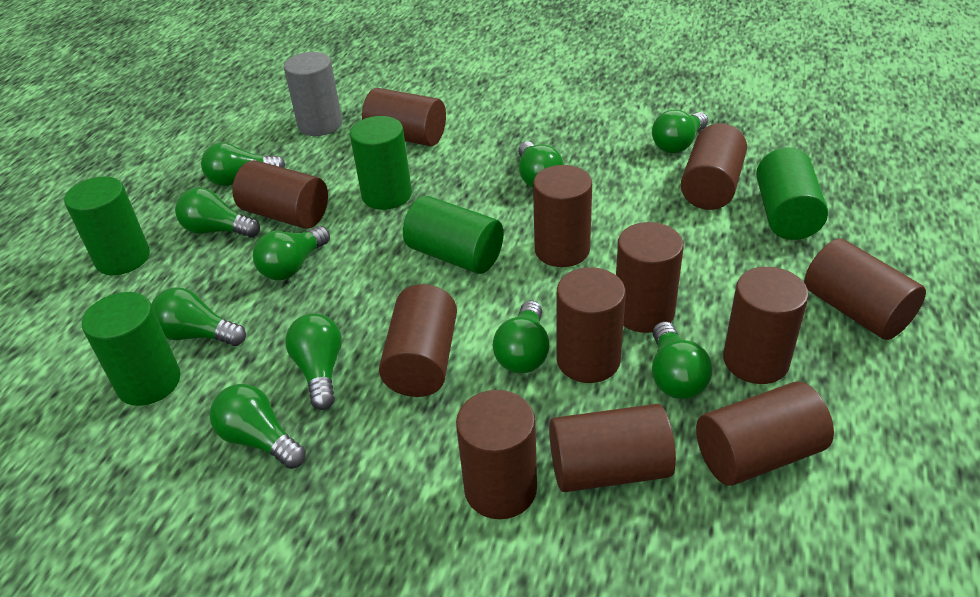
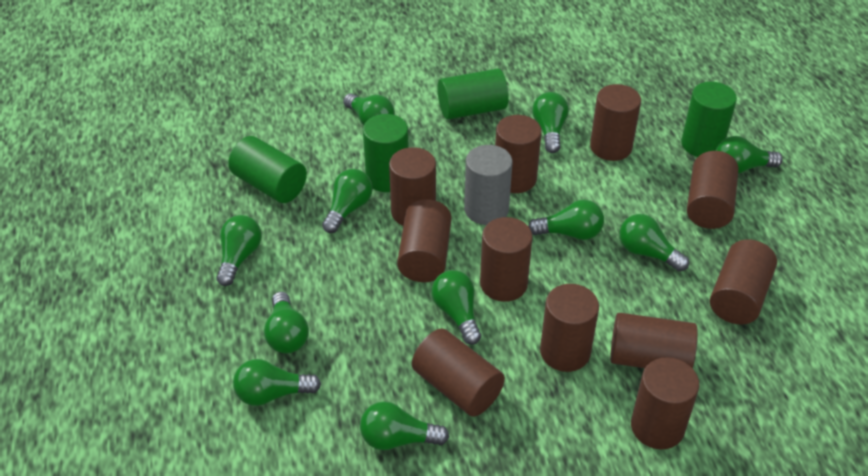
brown cylinder: [232,160,328,229] [362,88,446,146] [379,284,457,397] [456,390,537,519] [533,165,592,267] [549,404,676,492] [557,267,626,383] [616,222,684,333] [681,123,747,210] [696,381,834,486] [723,267,809,384] [804,238,926,340] = 12 -> [389,147,436,226] [397,199,451,282] [412,329,505,417] [480,217,533,302] [495,115,542,193] [540,284,599,372] [590,84,641,161] [610,313,698,369] [631,357,699,449] [687,151,738,229] [710,239,777,325] = 11
green cylinder: [64,176,150,275] [82,292,181,406] [350,116,412,210] [403,196,504,274] [756,148,828,240] = 5 -> [228,136,307,203] [363,114,409,192] [437,69,509,120] [681,82,737,157] = 4
green light bulb: [151,288,246,346] [175,188,260,238] [201,143,286,186] [210,384,306,469] [253,226,330,280] [285,313,342,410] [493,300,550,373] [518,142,564,188] [652,110,708,153] [652,321,713,399] = 10 -> [216,215,262,286] [233,359,321,406] [264,292,309,354] [322,169,373,233] [343,93,395,126] [360,402,449,450] [432,270,481,345] [528,200,604,240] [532,92,569,153] [619,214,689,272] [716,136,783,174] = 11

